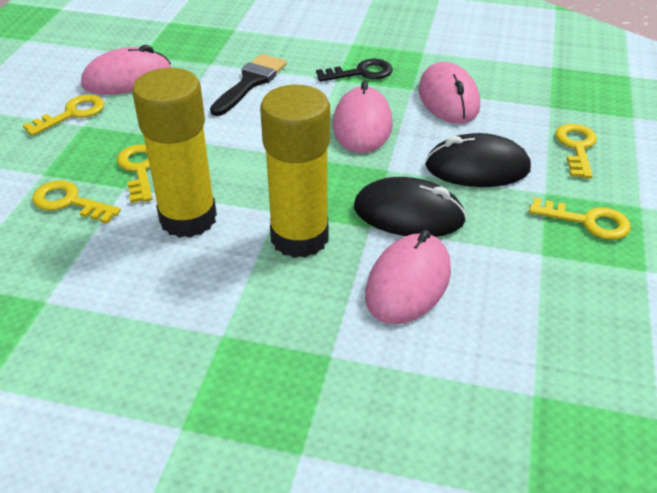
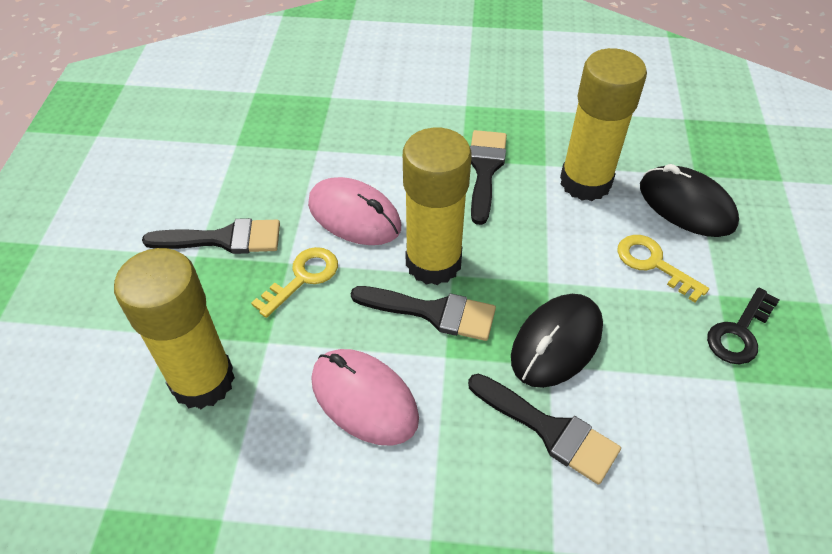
black brush: [210,54,287,116] = 1 -> [142,218,280,254] [350,286,496,341] [468,374,621,484] [470,130,507,225] = 4
pink mouse: [81,45,171,95] [333,81,393,153] [365,230,451,324] [418,62,480,124] = 4 -> [308,177,401,245] [311,349,419,446] = 2
yellow glue stick: [132,68,217,238] [260,85,330,258] = 2 -> [114,248,235,409] [403,128,472,285] [560,48,647,201] = 3
yellow key: [23,95,105,136] [32,180,121,224] [117,144,153,203] [529,197,631,240] [555,124,597,179] = 5 -> [251,247,338,318] [617,235,709,302] = 2

